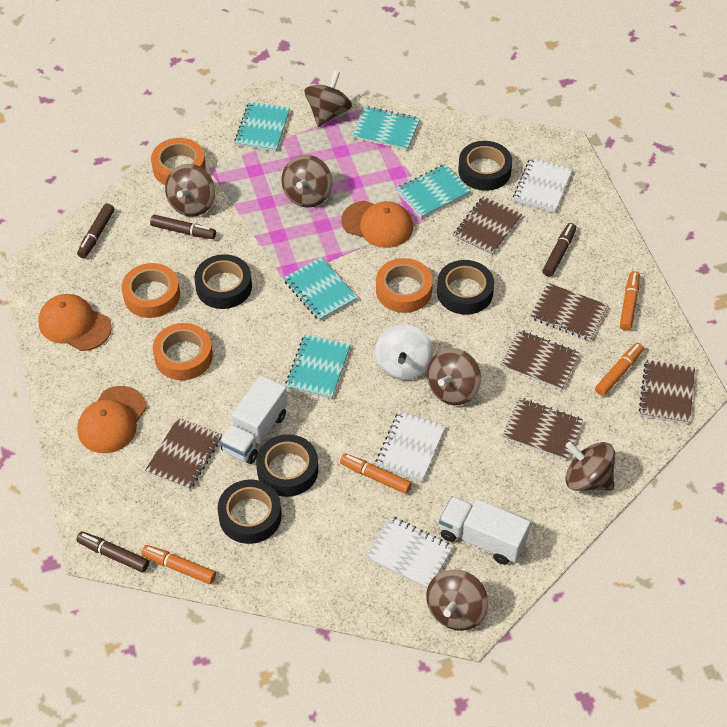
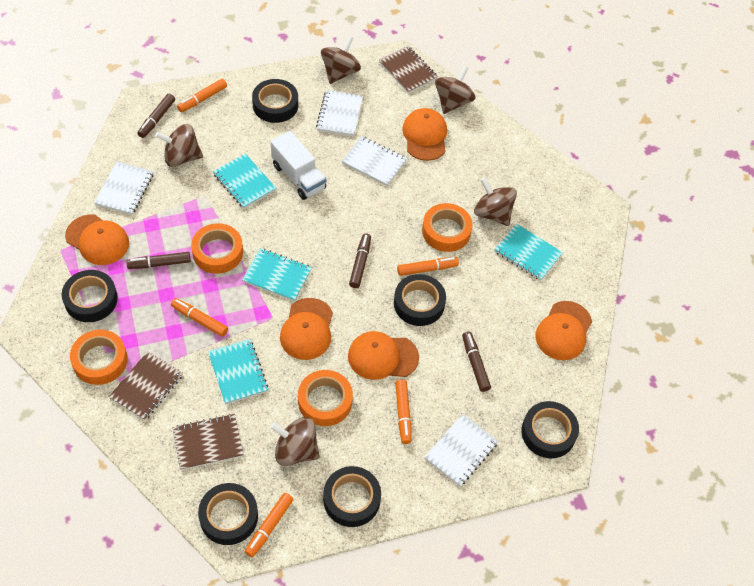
black tape: [194,254,252,309] [217,480,282,544] [256,434,318,497] [437,260,494,315] [458,141,512,191] = 5 -> [62,270,118,322] [198,483,258,545] [252,79,298,123] [323,466,381,527] [394,274,446,326] [521,401,579,458] = 6
brown notebook: [145,417,222,490] [453,196,522,256] [500,330,580,390] [502,398,583,460] [530,283,608,341] [639,360,695,424] = 6 -> [109,351,183,420] [172,414,244,470] [379,46,438,93] = 3
brown spinning top: [165,164,215,217] [281,155,333,208] [304,70,352,127] [426,569,488,631] [427,348,481,405] [565,441,615,491] = 6 -> [155,124,203,167] [270,417,320,466] [321,36,361,84] [435,66,475,114] [474,178,517,226] = 5
orange cap: [39,294,112,351] [77,386,147,453] [342,200,413,248] = 3 -> [65,214,129,265] [280,298,333,360] [348,331,419,380] [402,108,447,161] [536,301,592,360] = 5
orange marker: [141,545,216,584] [340,453,412,494] [595,343,644,396] [620,271,640,331] = 4 -> [171,298,228,337] [177,79,227,112] [245,493,294,557] [395,379,412,444] [397,257,459,276] = 5
turquoise notebook: [234,102,290,152] [284,257,358,321] [285,334,350,399] [352,106,420,150] [396,164,471,219] = 5 -> [208,339,268,404] [213,153,276,209] [242,248,312,301] [494,224,563,281] = 4
white notebook: [365,516,453,588] [375,411,446,482] [513,157,572,213] = 3 -> [94,162,154,215] [316,90,363,136] [342,136,407,186] [424,414,498,486] = 4
white spinning top: [375,325,433,380] = 1 -> none = 0
white truck: [220,375,288,464] [439,496,531,565] = 2 -> [271,131,326,200] = 1

